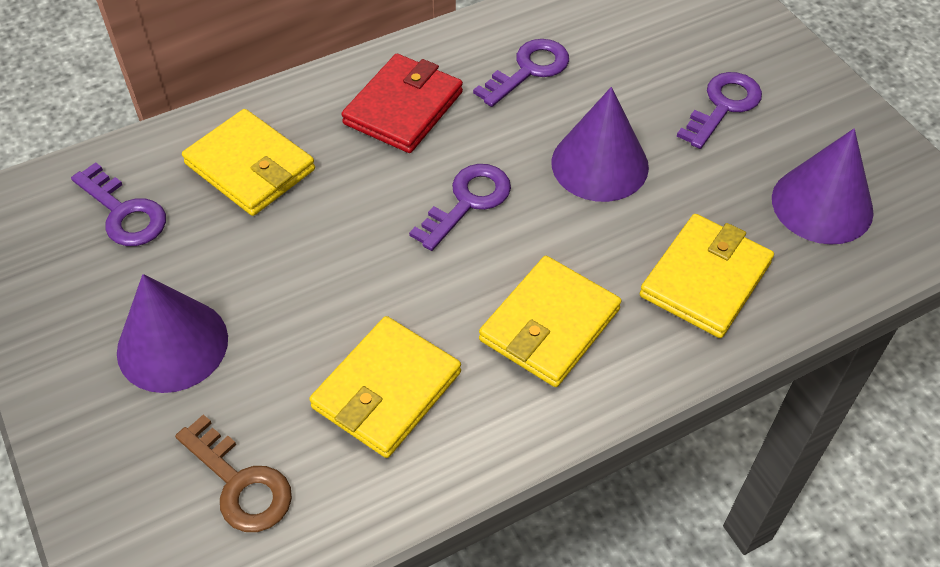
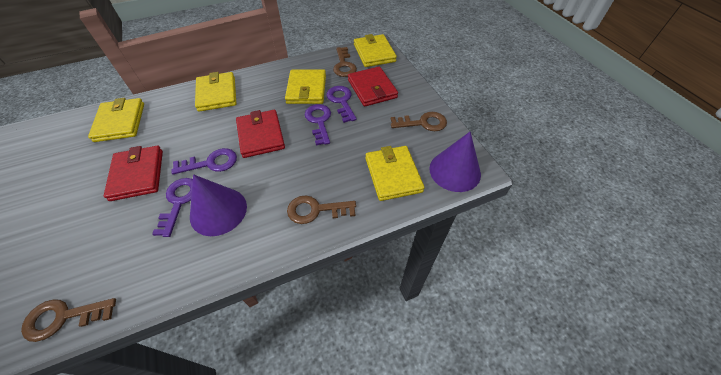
brown key: [175,414,292,532] = 1 -> [21,298,116,342] [287,195,356,224] [333,47,357,77] [391,112,447,131] = 4
purple cone: [117,274,228,393] [551,87,649,202] [772,128,874,245] = 3 -> [190,174,247,236] [429,132,481,192] = 2
red wallet: [342,54,463,153] = 1 -> [104,146,163,201] [236,110,285,158] [348,66,398,107] = 3
yellow wallet: [182,109,315,216] [309,316,461,458] [479,256,621,387] [640,214,774,338] = 4 -> [88,98,144,142] [195,72,237,112] [285,69,326,104] [354,34,397,67] [365,146,425,201] = 5

